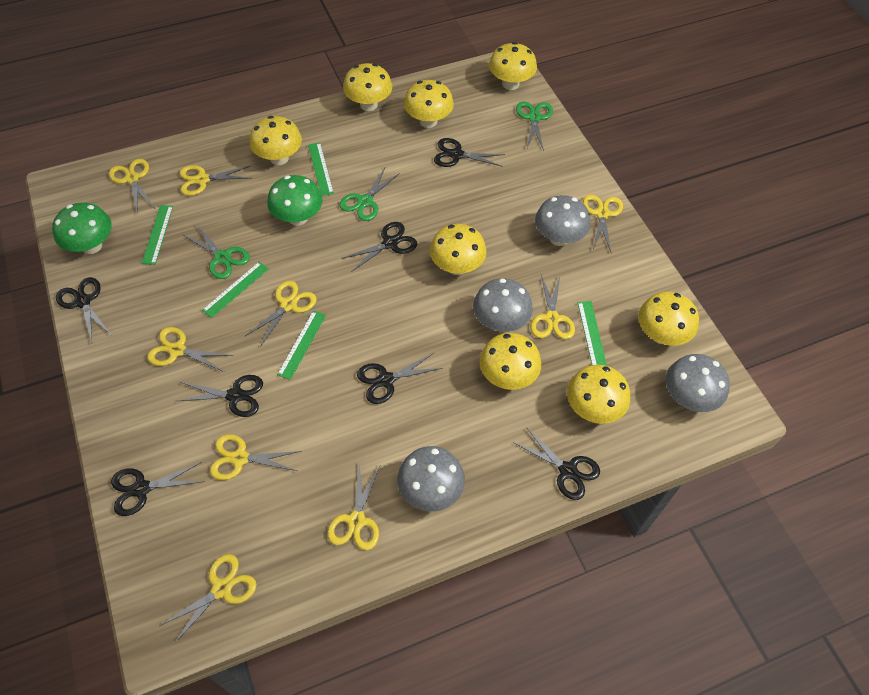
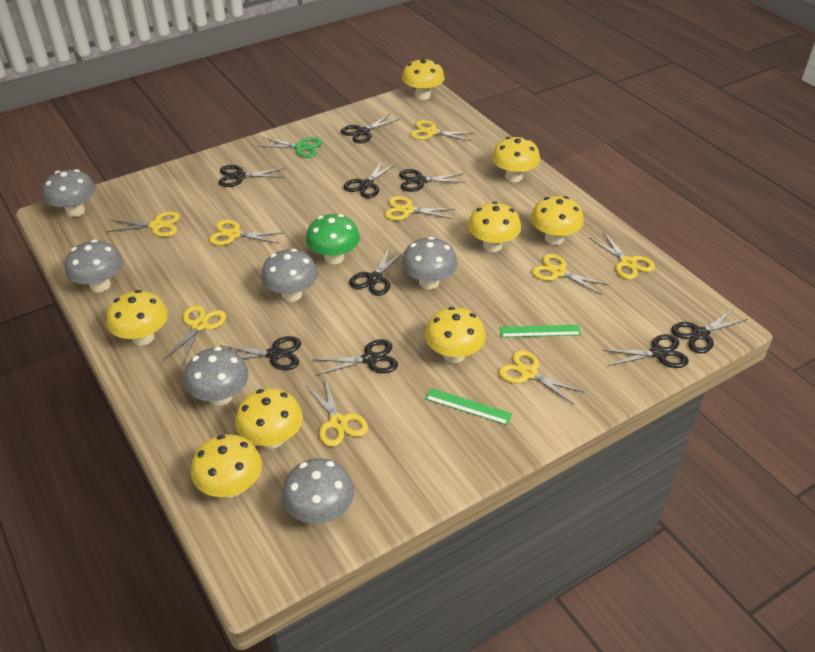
black scissors: [56,277,111,343] [111,462,205,516] [177,375,263,417] [341,222,417,272] [357,353,443,404] [434,138,505,167] [513,427,600,500] = 7 -> [219,165,285,187] [220,336,301,370] [313,339,398,376] [341,114,399,143] [343,160,397,198] [349,246,405,296] [399,169,466,192] [602,334,689,368] [671,309,748,353] = 9
green mushroom: [52,203,112,254] [267,175,322,226] = 2 -> [306,214,360,264] = 1
green ruler: [142,205,173,265] [202,262,269,318] [277,310,326,380] [308,143,334,196] [578,301,607,366] = 5 -> [425,388,512,425] [499,325,581,338] = 2
green scissors: [182,224,250,279] [340,168,400,221] [516,102,553,151] = 3 -> [257,137,322,158] = 1
grey mushroom: [397,446,465,512] [473,278,533,332] [535,195,591,246] [666,354,730,412] = 4 -> [43,169,96,217] [65,240,123,292] [184,347,249,406] [261,249,318,302] [282,458,354,524] [402,237,458,289] = 6

